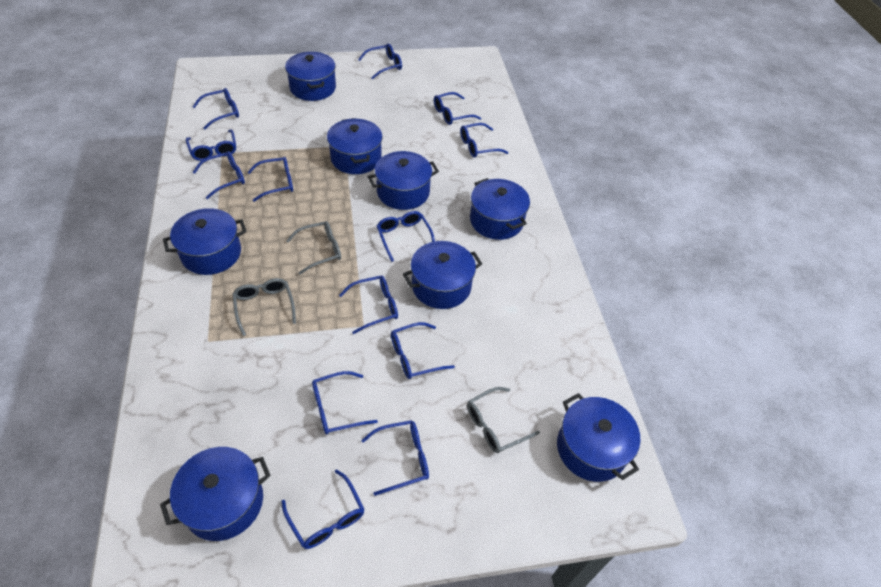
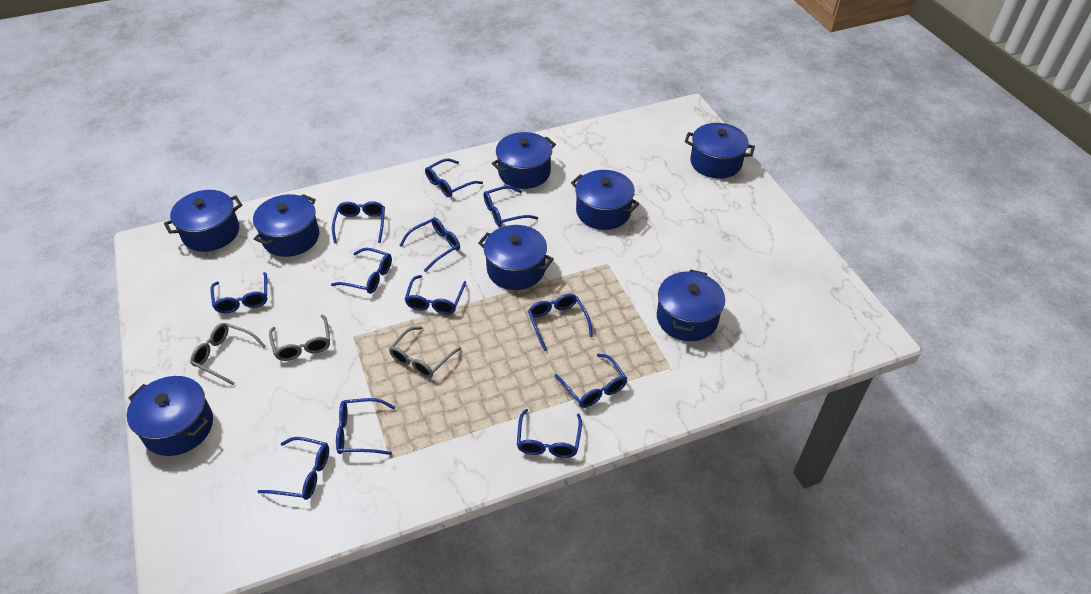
blue glasses: [186,129,236,161] [193,88,239,129] [193,151,245,199] [247,157,293,202] [281,469,364,549] [312,371,378,434] [339,276,398,334] [358,44,402,79] [361,420,429,496] [377,211,435,262] [391,322,455,379] [434,92,481,125] [460,123,509,158] = 13 -> [211,272,267,313] [257,437,329,500] [331,248,392,294] [332,201,385,244] [336,398,395,455] [399,218,460,272] [404,275,466,314] [425,159,483,197] [483,186,538,227] [517,409,582,458] [528,294,593,351] [555,353,627,408] = 12

